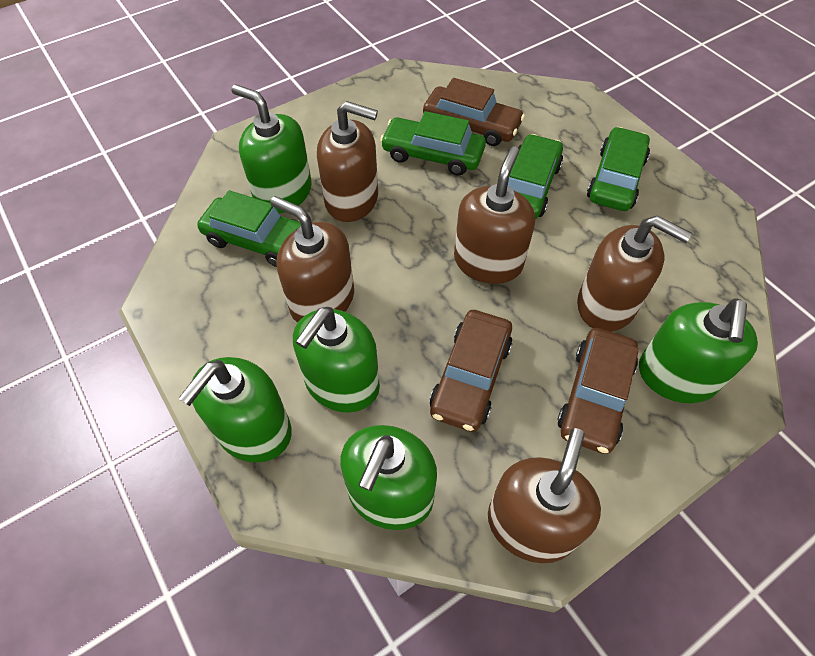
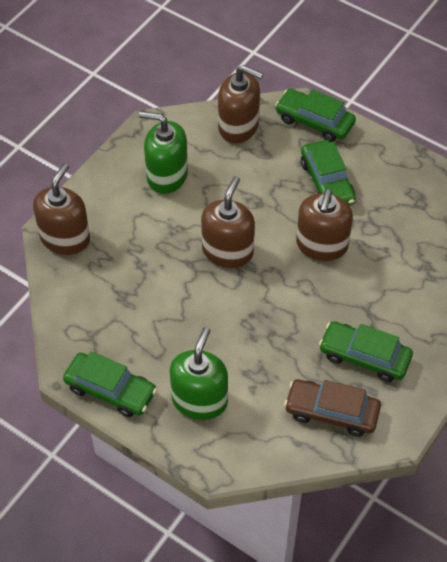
brown car: [423,78,525,146] [430,310,513,432] [558,328,639,454] = 3 -> [284,379,381,437] = 1
brown soap dispenser: [270,196,354,323] [317,101,378,222] [454,147,535,284] [488,428,601,563] [577,216,692,332] = 5 -> [33,163,90,255] [201,176,255,268] [218,65,263,143] [296,189,353,261] = 4
green soap dispenser: [178,357,292,463] [232,84,312,214] [293,307,380,413] [340,425,437,530] [639,298,758,403] = 5 -> [139,111,188,194] [170,327,228,420] = 2

